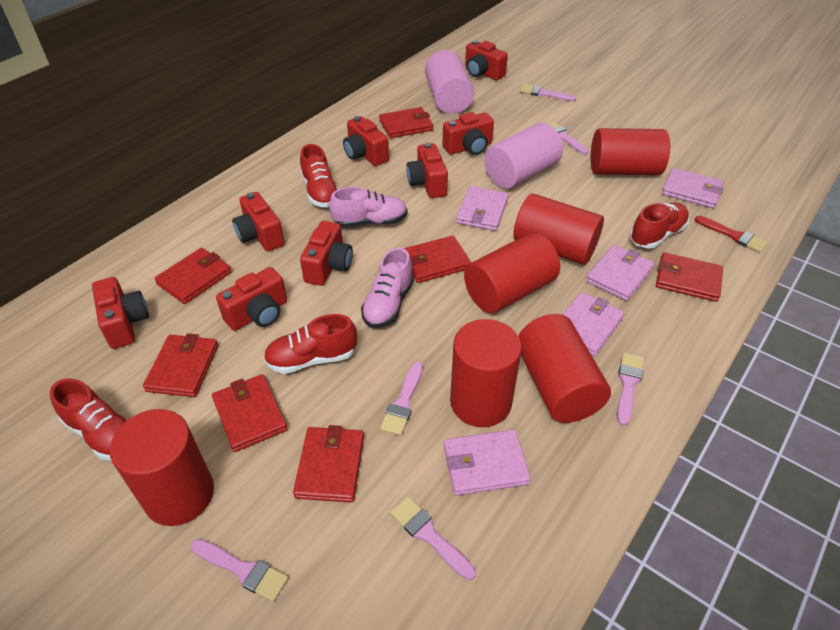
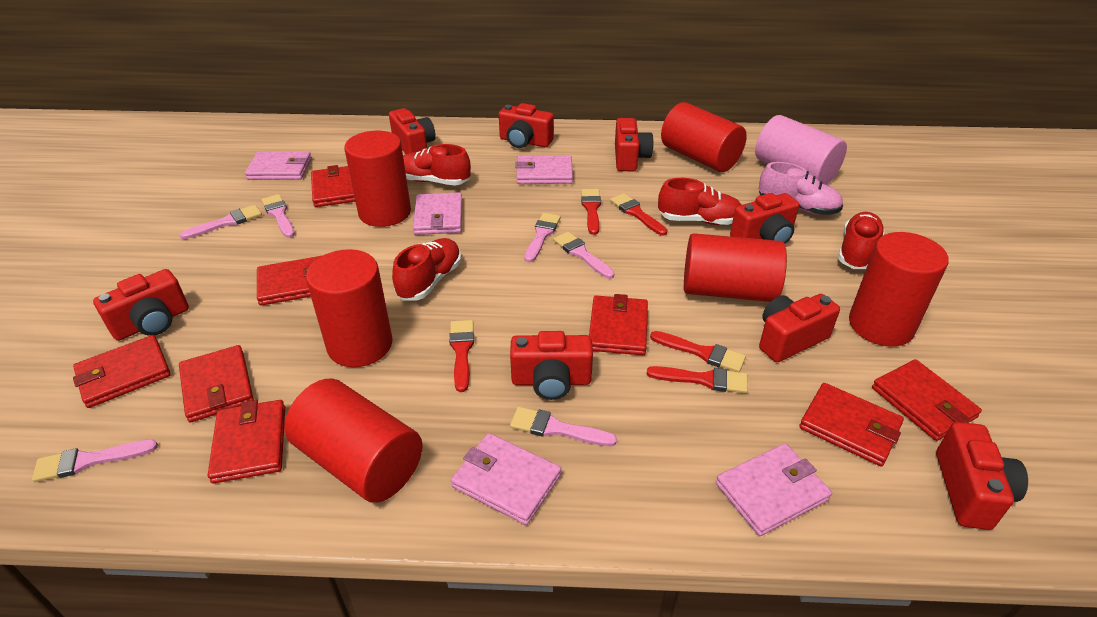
pink cylinder: [425,50,474,114] [485,123,563,189] = 2 -> [755,115,847,185] = 1
pink shoe: [329,187,408,227] [361,248,414,328] = 2 -> [759,162,843,215] = 1
red brush: [695,216,768,253] = 1 -> [449,320,474,392] [581,189,601,235] [610,193,667,236] [647,366,748,393] [650,331,746,372] = 5
red wallet: [143,333,218,397] [154,248,232,304] [212,374,288,452] [293,425,364,503] [379,107,433,138] [404,236,471,283] [656,253,723,302] = 7 -> [73,335,171,408] [179,345,254,422] [208,400,285,484] [257,256,321,306] [311,165,355,207] [589,294,648,355] [799,383,904,466] [872,359,982,441] = 8

